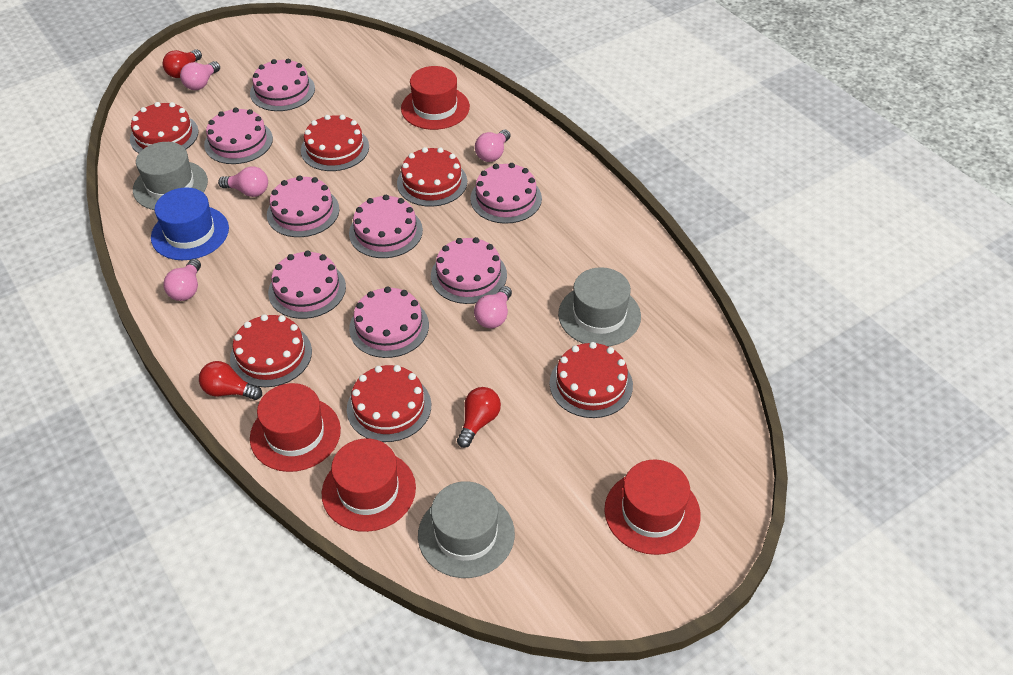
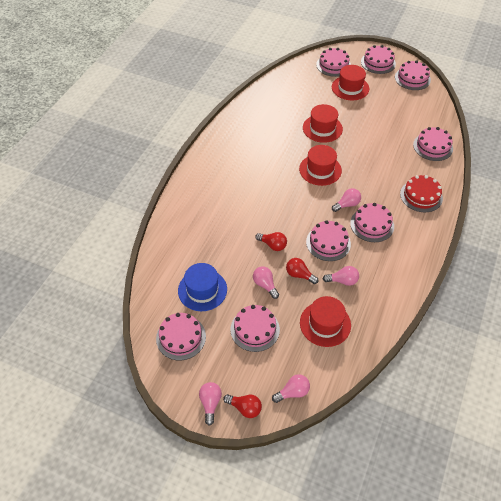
grey hat: [133,142,208,210] [418,481,515,578] [558,267,641,346] = 3 -> none = 0
red cake: [130,102,199,153] [230,314,312,387] [301,115,369,171] [347,365,431,442] [397,147,467,207] [550,342,633,418] = 6 -> [400,175,443,212] = 1

